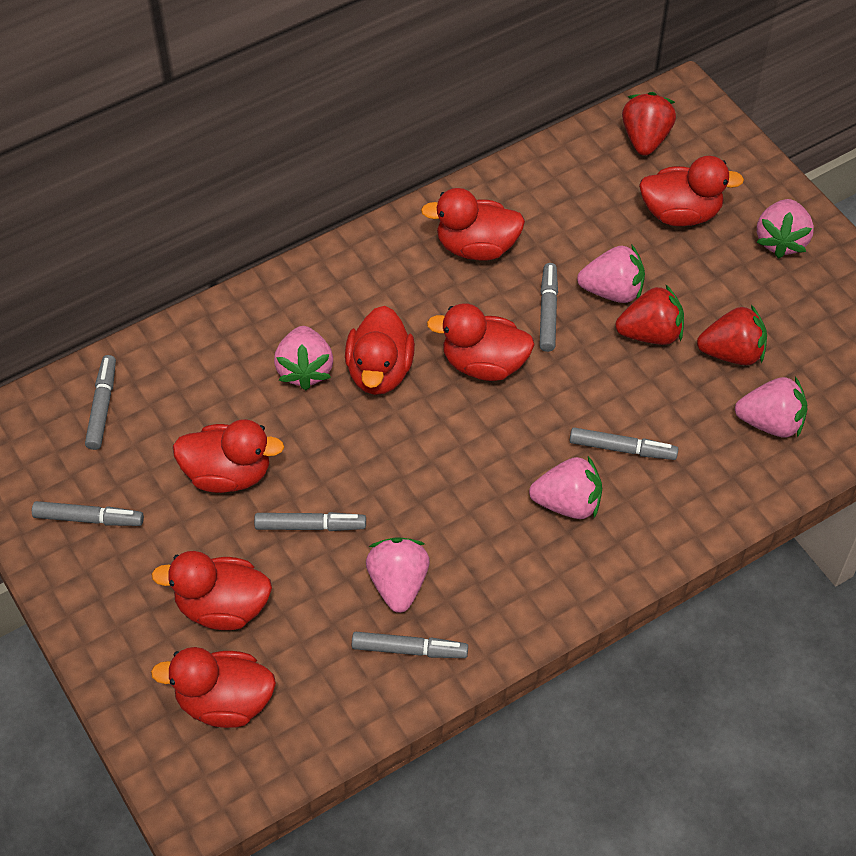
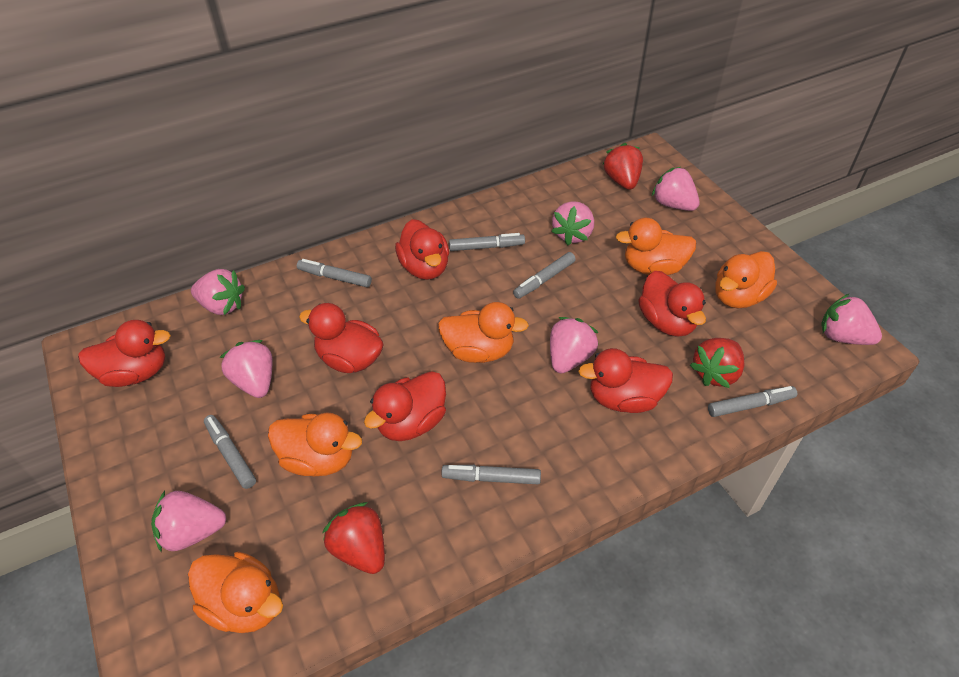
orange duck: none = 0 -> [188,552,283,633] [268,413,362,476] [438,302,529,363] [615,218,697,275] [715,251,777,308] = 5
pink strawberry: [274,326,333,390] [366,537,430,613] [529,456,602,519] [577,244,645,303] [735,377,808,438] [757,199,814,259] = 6 -> [151,491,226,553] [191,269,245,315] [219,340,273,398] [550,317,598,374] [551,201,594,245] [652,167,700,211] [821,293,882,345] = 7
red duck: [151,551,272,630] [151,647,276,728] [173,419,284,493] [345,306,415,395] [421,188,525,261] [427,303,534,381] [639,156,744,226] = 7 -> [78,320,171,387] [299,303,384,373] [364,371,446,441] [395,219,449,280] [578,348,673,413] [638,271,706,336] = 6

